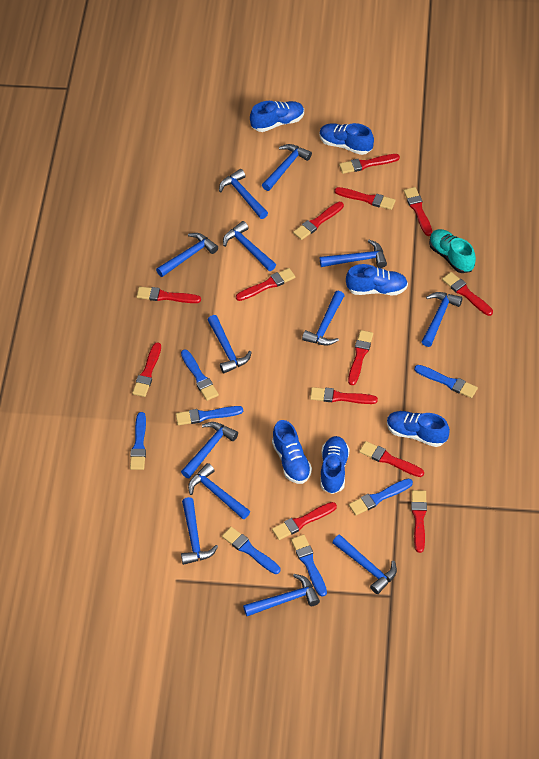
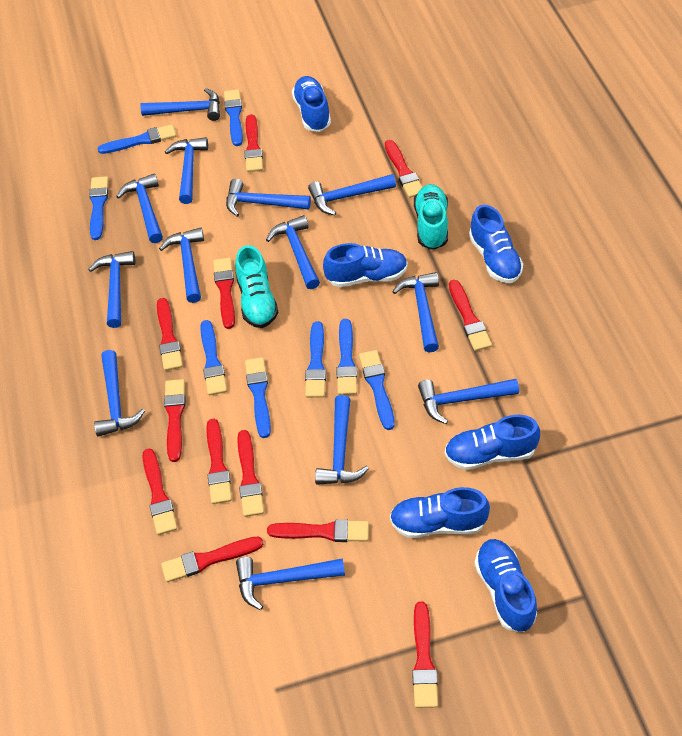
blue brush: [130,412,146,470] [176,406,243,425] [181,349,219,401] [222,527,280,574] [291,535,327,597] [349,478,413,515] [414,365,478,398] = 7 -> [89,176,108,240] [98,124,176,154] [200,320,227,395] [224,89,243,146] [245,357,271,438] [305,321,326,398] [336,319,357,395] [359,350,395,430] = 8
red brush: [132,342,161,397] [136,287,201,303] [236,268,295,301] [272,502,337,540] [293,202,344,240] [310,387,378,404] [334,187,396,210] [339,154,400,174] [348,330,373,385] [359,441,424,477] [404,187,432,236] [411,490,427,553] [442,272,493,316] = 13 -> [142,448,177,535] [157,298,183,371] [161,537,263,582] [164,379,185,462] [207,419,232,504] [213,258,235,329] [237,430,264,517] [244,114,263,172] [267,519,369,542] [385,140,422,198] [412,602,438,708] [449,280,492,351] = 12
turquoise shoe: [429,229,476,273] = 1 -> [235,245,278,328] [414,184,448,250] = 2

